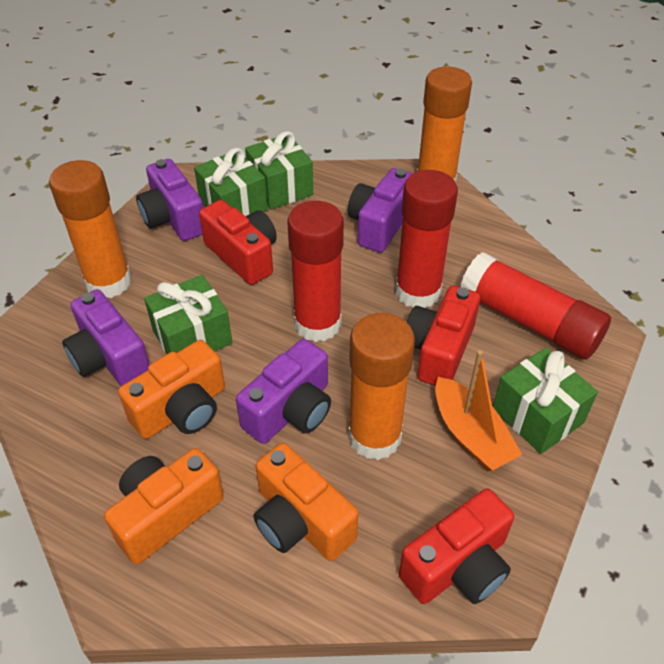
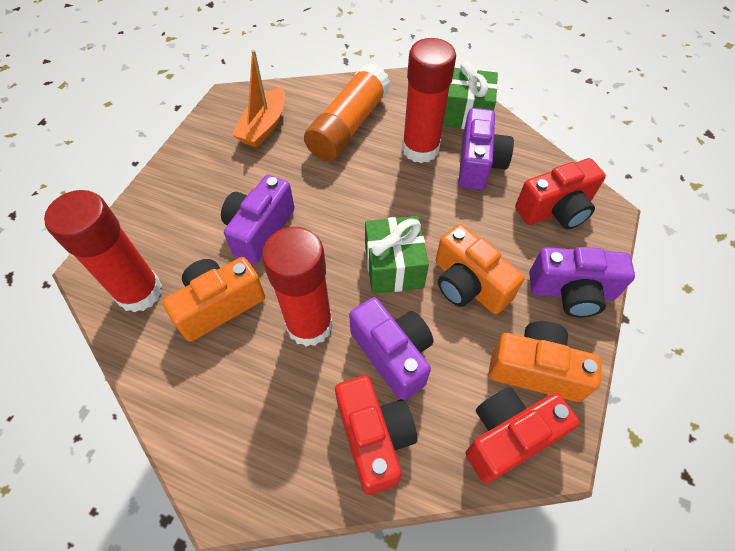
green gift: [144,275,233,354] [194,148,268,216] [245,131,313,210] [493,348,598,454] = 4 -> [365,216,429,294] [443,61,498,129] = 2
orange glue stick: [49,160,132,298] [348,313,415,460] [417,67,472,183] = 3 -> [304,63,390,161] = 1

